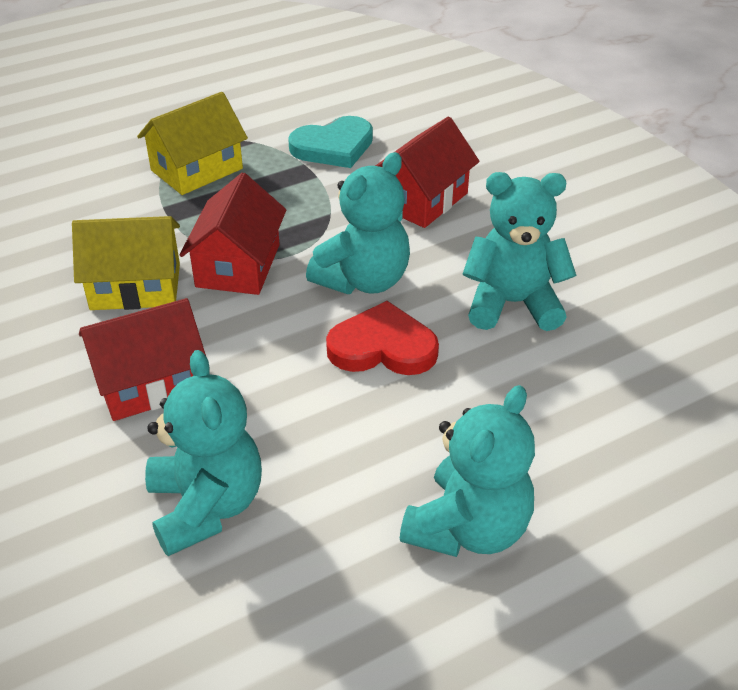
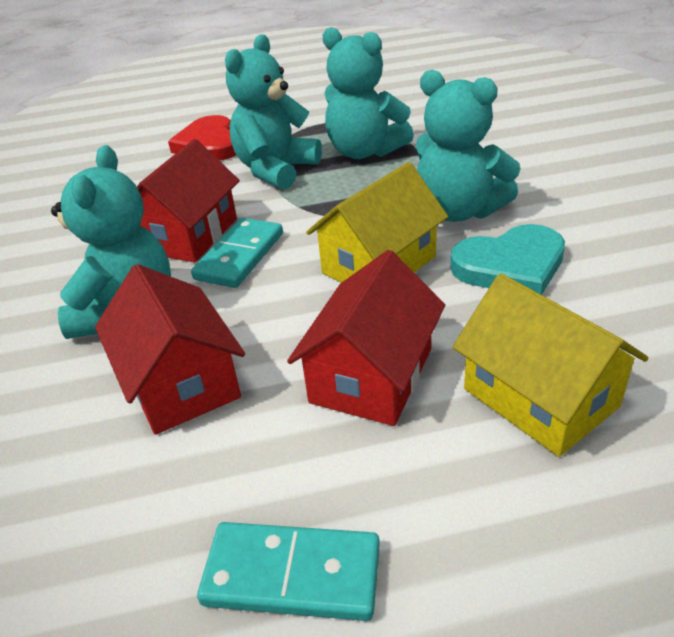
turquoise domino: none = 0 -> [191,218,283,288] [197,522,380,621] = 2

